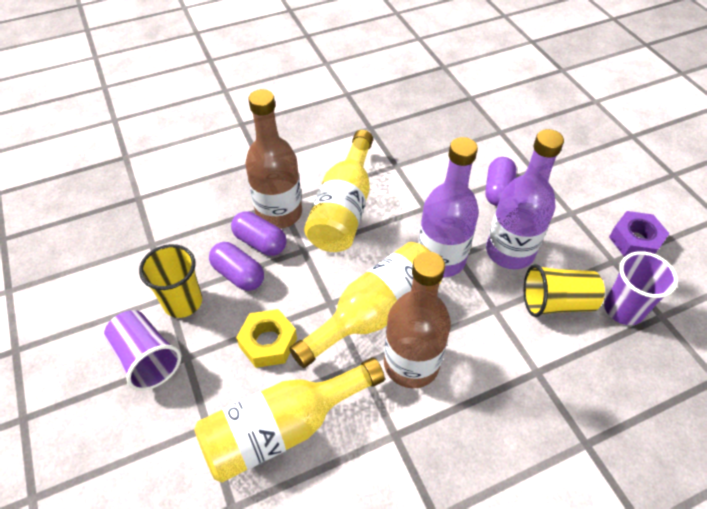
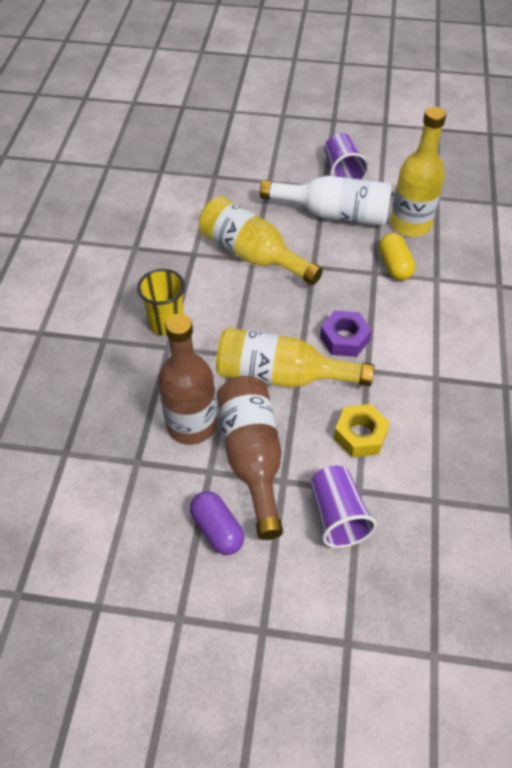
purple bottle: [418,137,479,277] [486,129,564,269] = 2 -> none = 0
purple capsule: [209,242,264,291] [231,211,287,256] [485,157,517,206] = 3 -> [190,491,245,555] = 1
white bottle: none = 0 -> [260,176,392,226] = 1
yellow capsule: none = 0 -> [379,233,415,280] = 1
yellow cup: [139,244,202,318] [524,264,605,317] = 2 -> [137,269,185,336] = 1

